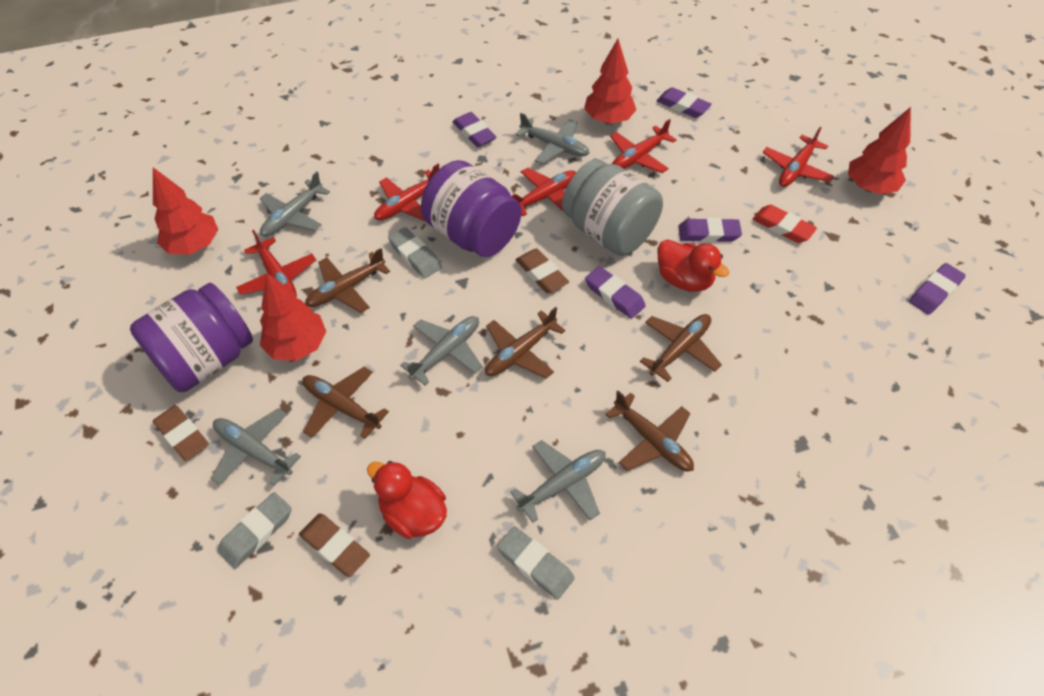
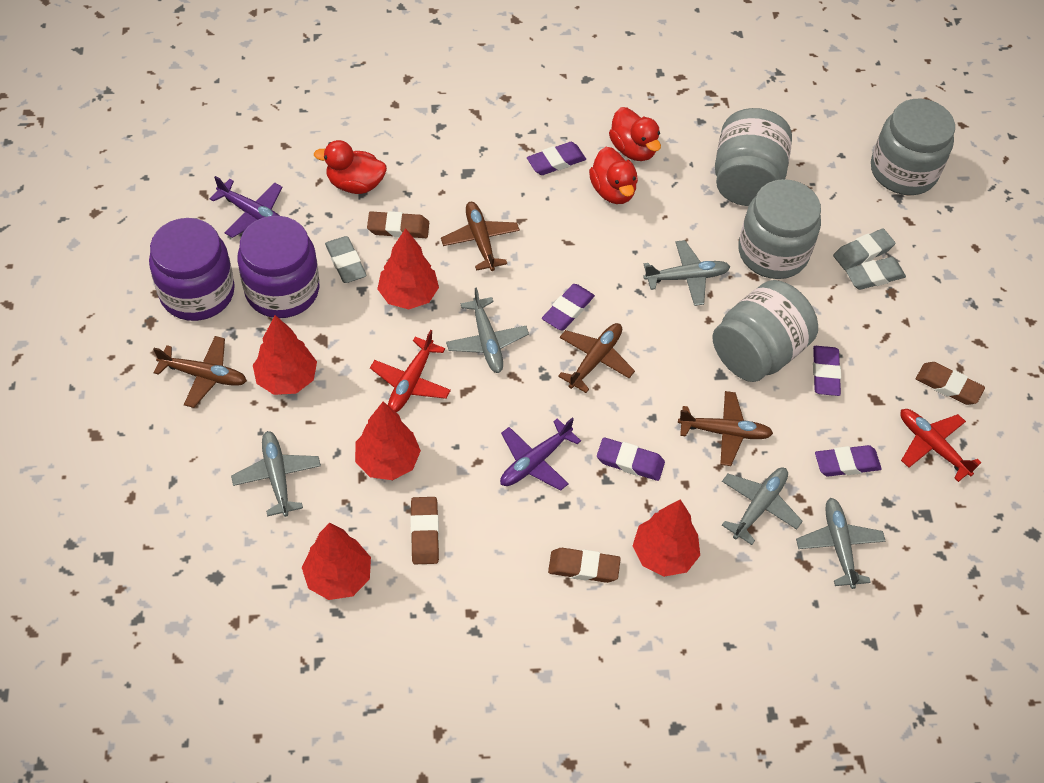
brown eraser: [153,405,209,461] [299,513,370,577] [516,249,569,293] = 3 -> [367,211,429,238] [410,497,439,564] [548,548,621,583] [916,362,985,405] = 4
brown plane: [302,367,389,439] [305,248,390,313] [485,307,565,379] [605,390,694,471] [640,314,722,382] = 5 -> [153,336,247,408] [441,202,520,271] [558,323,635,393] [678,391,773,466] = 4
grey jar: [562,159,663,256] = 1 -> [712,280,818,382] [715,108,792,206] [738,179,821,279] [871,99,955,195] = 4
purple plane: none = 0 -> [209,176,282,238] [500,418,581,491] = 2
red duck: [367,461,447,539] [658,239,729,292] = 2 -> [314,140,387,194] [589,147,638,204] [609,107,661,161] = 3
red eraser: [753,205,817,243] = 1 -> none = 0
red plane: [236,230,316,298] [374,164,439,221] [511,168,576,216] [610,119,676,173] [762,127,834,187] = 5 -> [370,330,451,412] [900,409,982,482] = 2
red tree: [153,167,218,255] [260,273,326,361] [584,39,636,124] [848,107,911,194] = 4 -> [253,315,317,395] [302,523,371,600] [355,401,421,480] [377,228,439,309] [633,499,700,577] = 5

